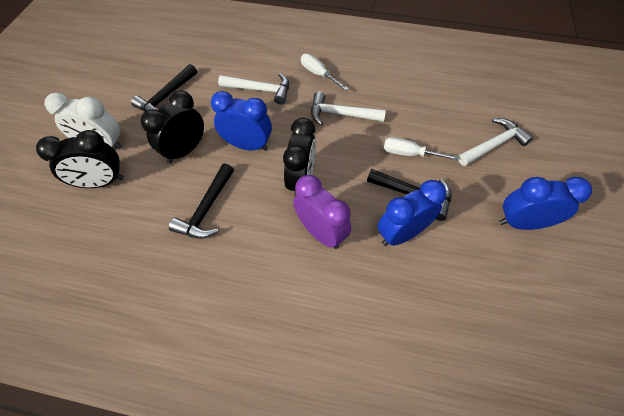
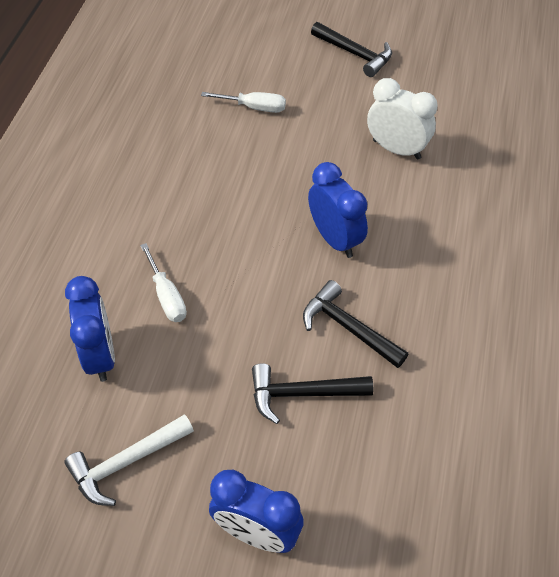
black clock: [36,130,124,188] [141,90,204,163] [283,118,316,196] = 3 -> none = 0
purple clock: [293,175,351,249] = 1 -> none = 0
white hammer: [218,73,289,105] [311,91,386,125] [458,118,533,166] = 3 -> [64,414,194,506] = 1

